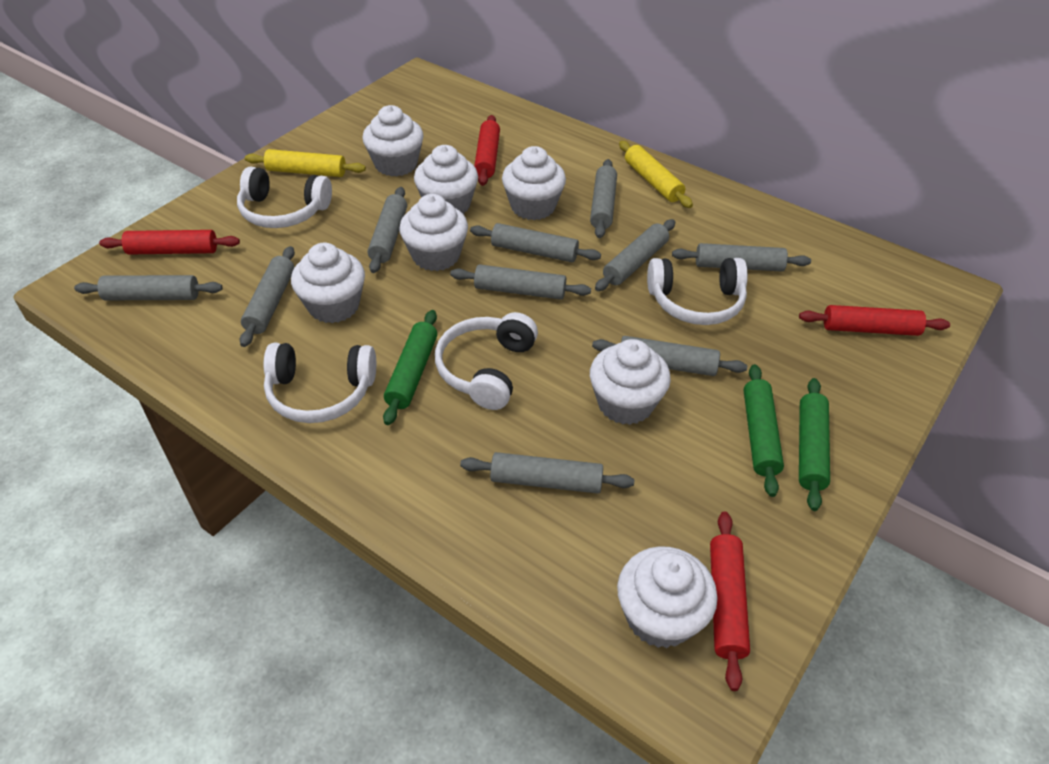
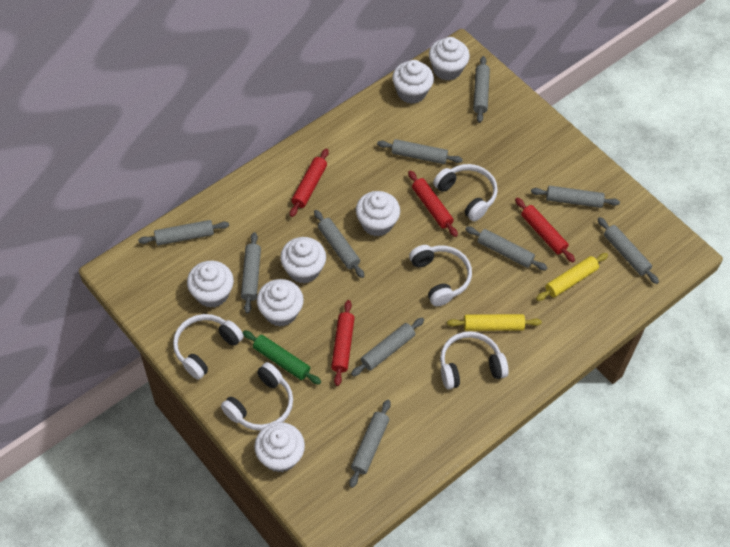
green rolling pin: [383,310,437,425] [744,364,784,497] [799,378,830,511] = 3 -> [243,330,321,385] = 1
white headphones: [237,166,332,228] [263,343,376,423] [435,312,538,410] [647,258,748,325] = 4 -> [173,314,244,380] [221,362,293,431] [409,245,472,306] [433,164,498,221] [440,331,509,389] = 5

